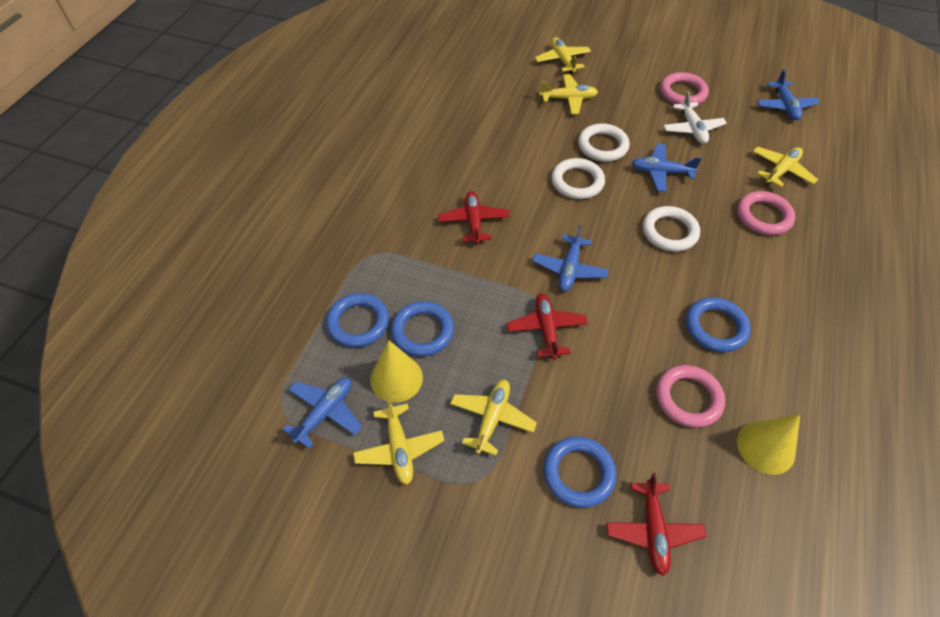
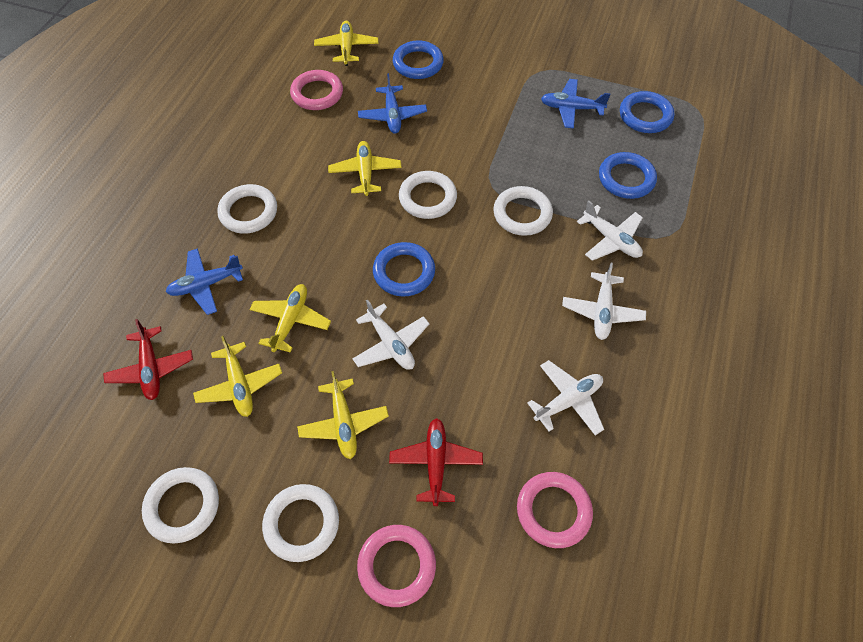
blue plane: [283,377,362,449] [532,225,609,291] [632,144,702,192] [757,69,820,120] = 4 -> [166,248,243,315] [358,73,427,134] [541,79,611,128] = 3
red plane: [438,191,510,244] [506,293,588,359] [606,473,707,576] = 3 -> [103,319,193,400] [389,418,483,506] = 2
white plane: [663,91,727,144] = 1 -> [353,299,429,370] [527,360,604,436] [562,263,646,340] [577,200,643,261] = 4
white ring: [552,158,605,199] [578,123,630,162] [643,206,700,252] = 3 -> [142,467,219,544] [217,184,277,234] [262,484,339,562] [399,171,457,219] [493,186,553,236] = 5
yellow cone: [370,340,423,403] [737,414,800,475] = 2 -> none = 0

